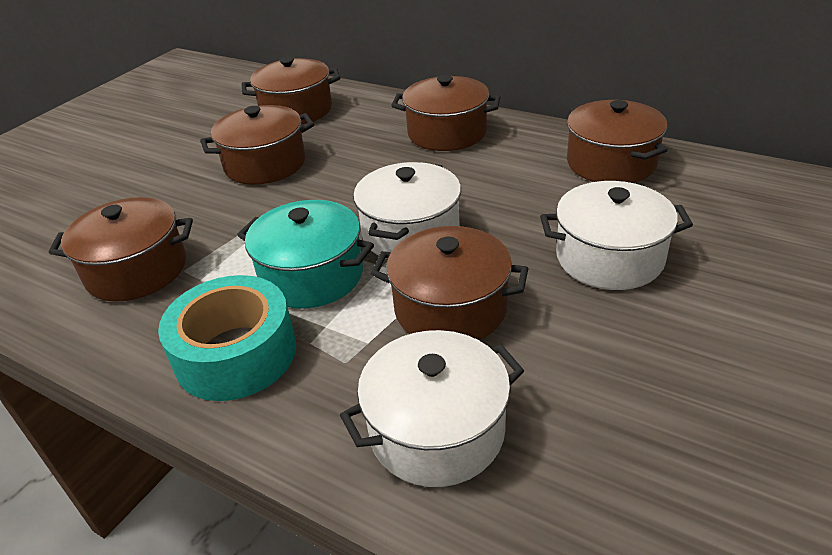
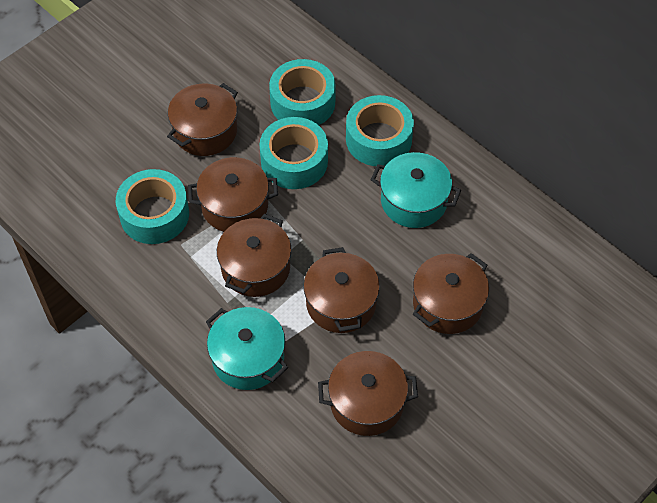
turquoise pot: [237,200,374,309] = 1 -> [206,307,288,390] [371,152,461,228] = 2
turquoise tape: [158,275,296,401] = 1 -> [116,169,189,244] [259,117,328,189] [269,59,335,125] [346,95,414,166] = 4
white pot: [340,330,524,487] [353,162,461,259] [540,181,693,290] = 3 -> none = 0

